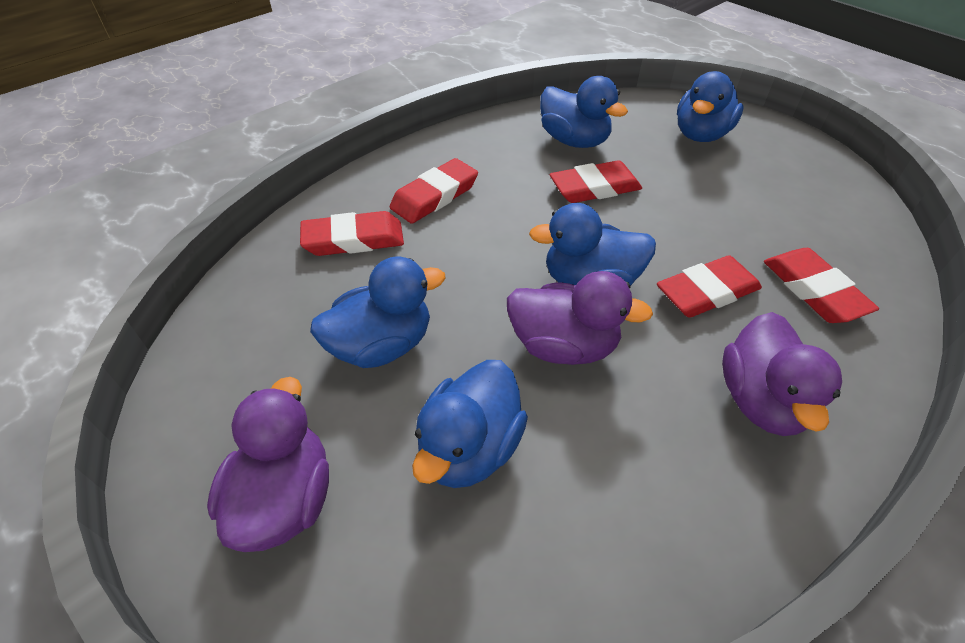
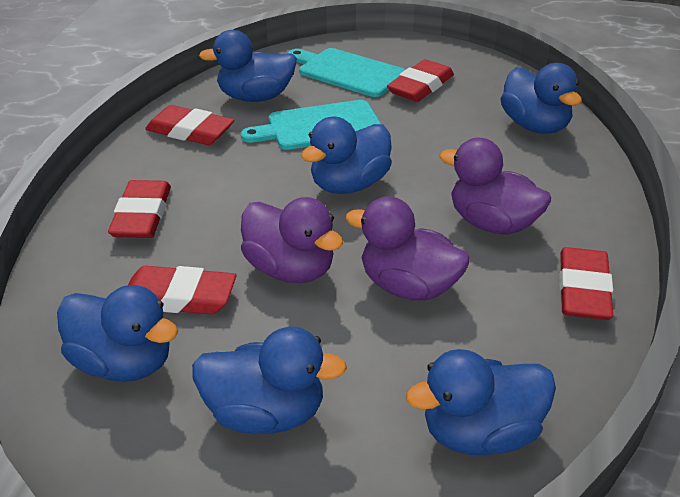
blue duck: [310,257,446,368] [412,360,528,488] [529,203,656,286] [540,76,628,148] [677,71,744,142] = 5 -> [57,285,178,382] [192,327,347,434] [199,30,297,102] [301,117,392,194] [406,349,556,455] [500,63,582,134] = 6
turquoise cutting board: none = 0 -> [241,100,381,150] [288,48,405,97] = 2

